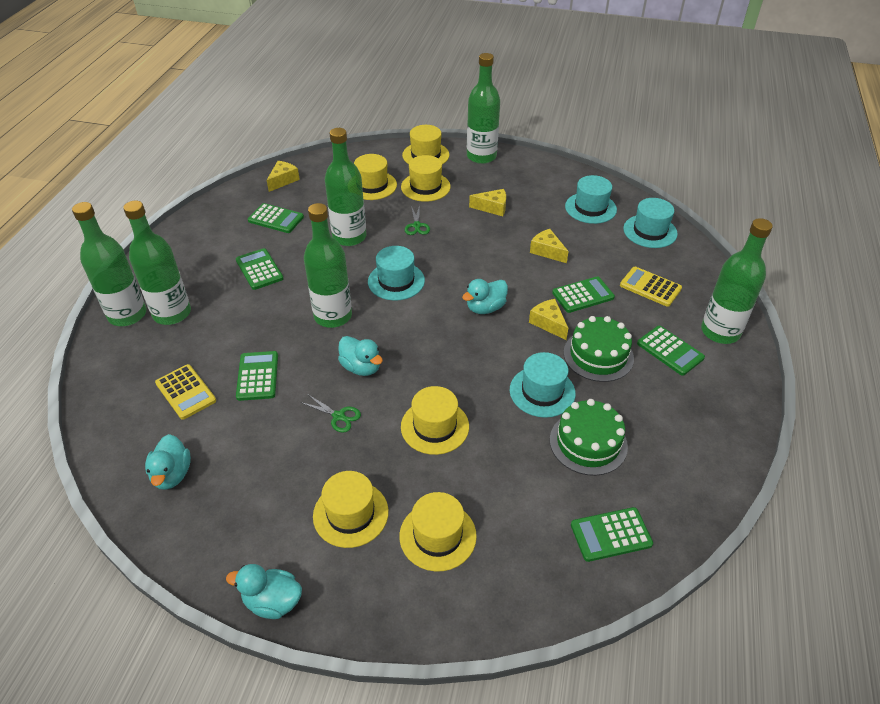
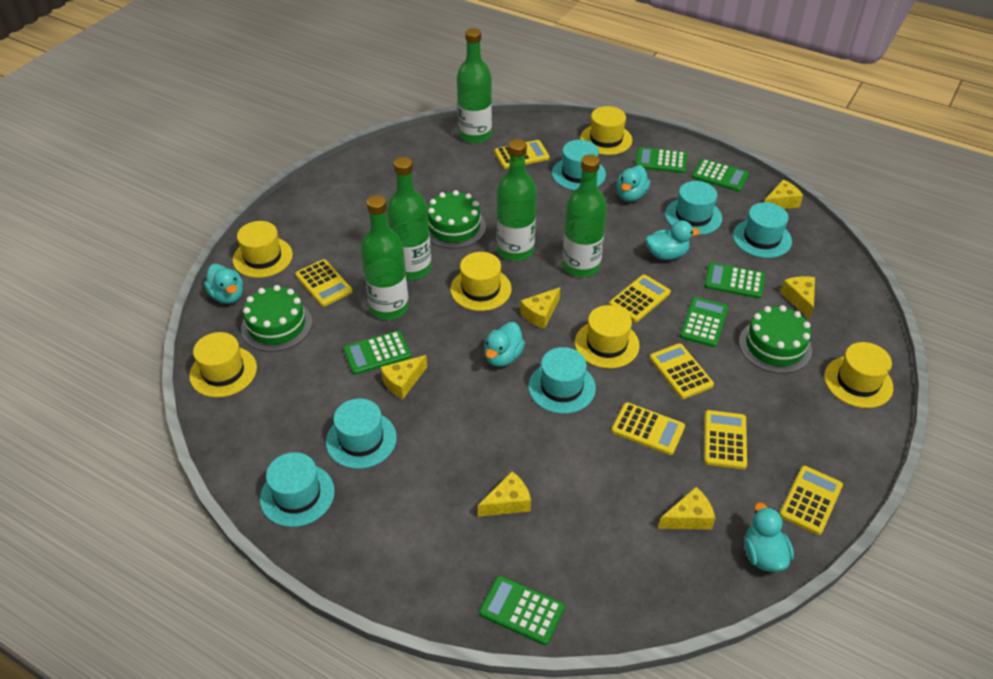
green bottle: [72,202,146,326] [123,201,191,325] [304,203,352,328] [325,128,367,246] [467,53,500,164] [701,218,773,344] = 6 -> [361,195,409,320] [387,157,432,280] [457,28,492,143] [496,139,537,261] [562,154,607,277] = 5
green cake: [550,399,628,476] [564,316,634,382] = 2 -> [241,285,312,352] [428,190,486,249] [739,305,812,373] = 3
green scissors: [300,394,361,433] [405,205,430,235] = 2 -> none = 0
turquoise duck: [145,434,191,490] [226,564,302,619] [338,336,383,376] [462,279,508,314] = 4 -> [204,264,243,304] [484,322,525,367] [616,165,650,201] [646,220,700,260] [745,502,794,572] = 5
turquoise hat: [368,246,425,301] [510,352,576,418] [565,175,617,224] [623,198,678,248] = 4 -> [260,452,335,527] [326,398,397,469] [528,347,596,414] [552,140,606,190] [665,181,722,235] [733,202,792,258] = 6
yellow calculator: [155,364,216,420] [620,267,682,307] = 2 -> [295,259,352,307] [494,140,550,169] [609,275,671,322] [611,402,685,455] [650,343,714,399] [704,410,747,469] [779,466,843,535] = 7
yellow cheese: [267,161,300,192] [469,189,506,216] [529,299,568,340] [530,229,569,263] = 4 -> [380,355,427,399] [478,471,531,517] [520,287,560,329] [658,487,715,530] [764,179,803,209] [780,276,815,320] = 6

